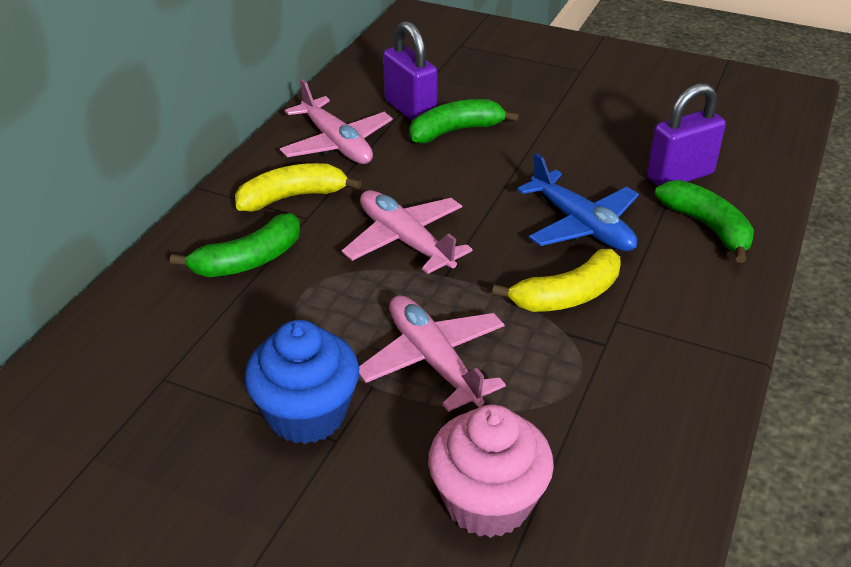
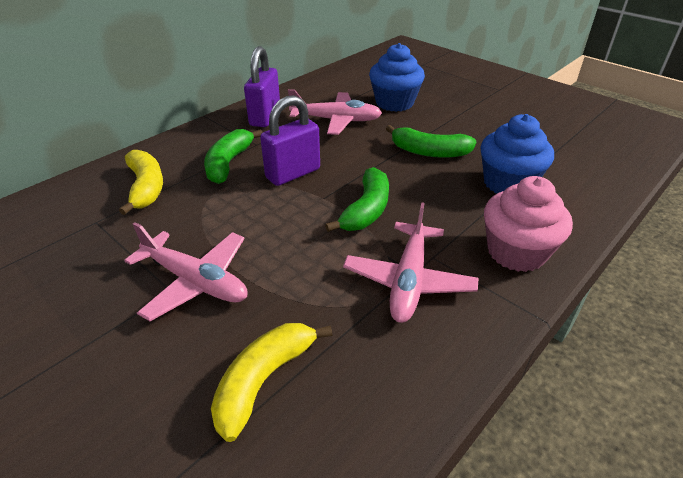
blue cupcake: [244,320,359,444] = 1 -> [369,43,425,112] [480,114,554,193] = 2
blue plane: [517,153,639,251] = 1 -> none = 0

